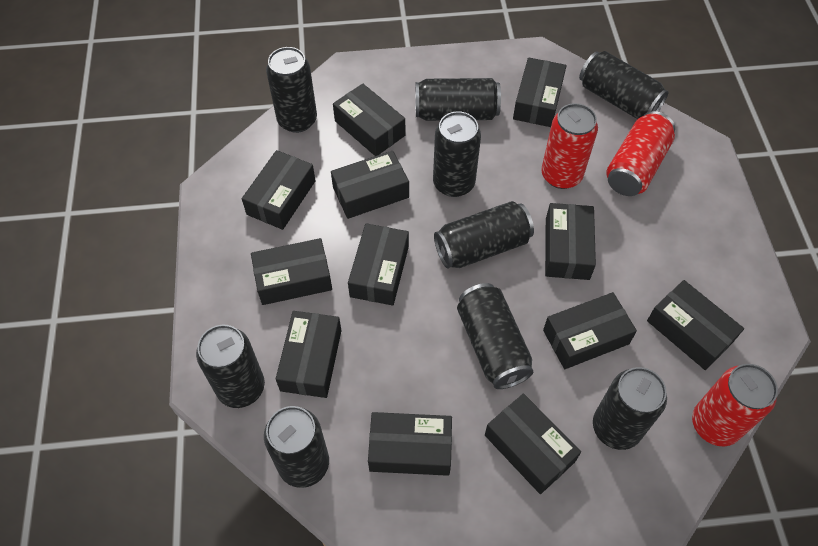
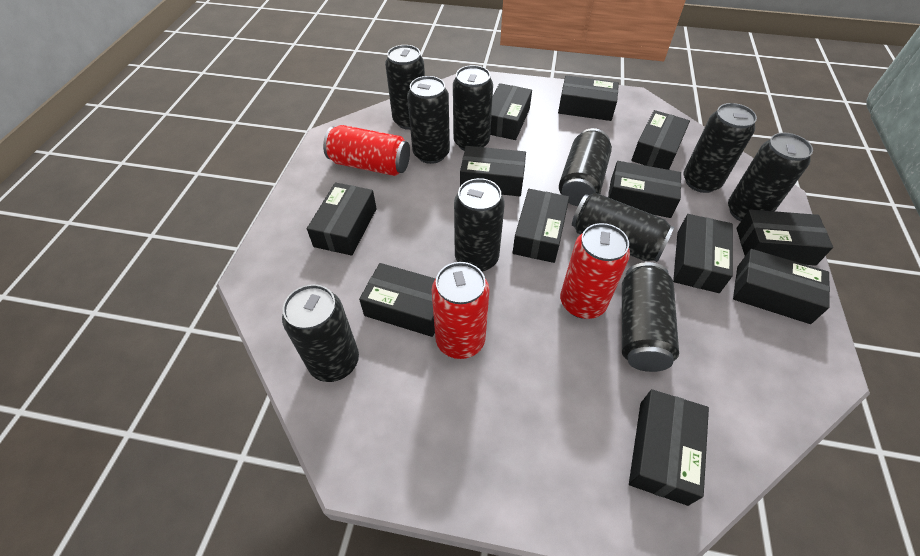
black can: [196,325,265,408] [264,406,329,488] [266,47,317,133] [415,78,501,121] [433,111,481,197] [434,201,534,269] [457,283,533,389] [579,51,669,119] [593,367,667,450] = 9 -> [282,284,359,382] [385,45,425,130] [407,76,450,164] [453,65,493,151] [454,178,505,272] [559,128,612,206] [572,193,674,262] [622,262,679,372] [684,103,757,193] [728,133,813,222] = 10

